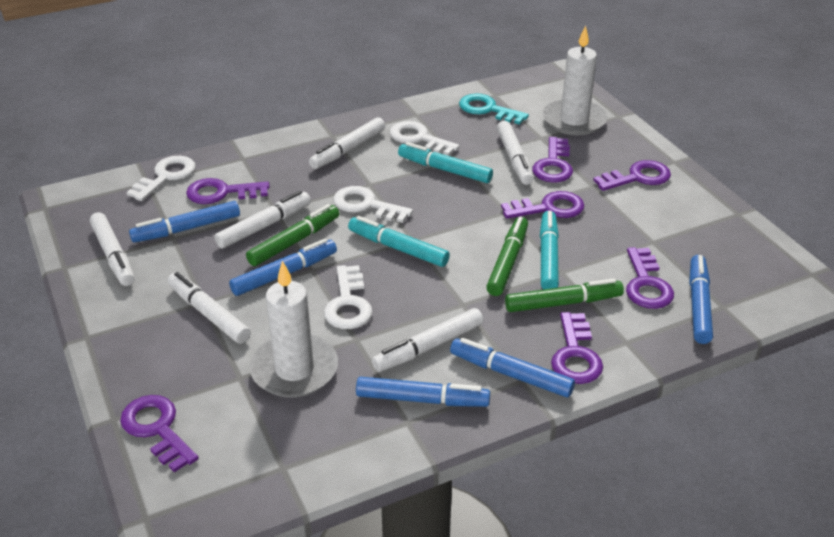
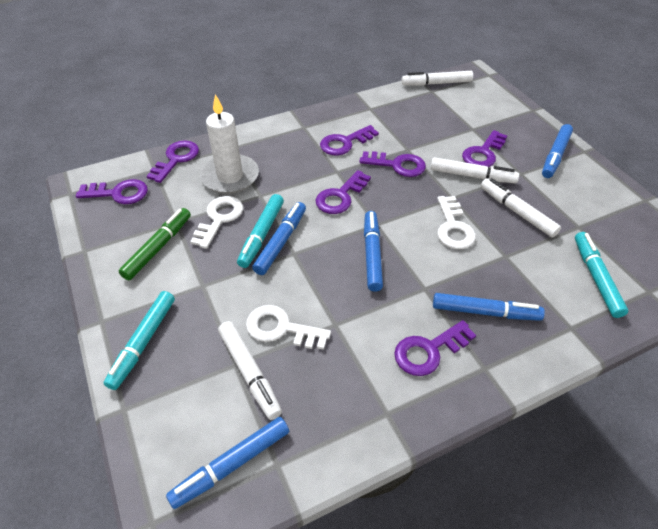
green marker: [246,204,339,266] [486,217,528,296] [505,279,624,312] = 3 -> [119,208,191,280] = 1
turquoise key: [459,94,529,125] = 1 -> none = 0
white candle: [250,261,338,398] [543,25,607,135] = 2 -> [200,94,259,194] = 1
white key: [126,156,196,201] [324,265,373,329] [333,186,413,223] [390,121,460,156] = 4 -> [190,196,243,249] [246,305,331,350] [437,196,476,249] = 3
white marker: [90,212,135,286] [168,272,251,344] [214,191,311,248] [309,117,385,169] [372,308,483,372] [497,121,534,185] = 6 -> [218,321,282,420] [402,71,473,86] [431,157,519,184] [481,178,561,237] = 4

